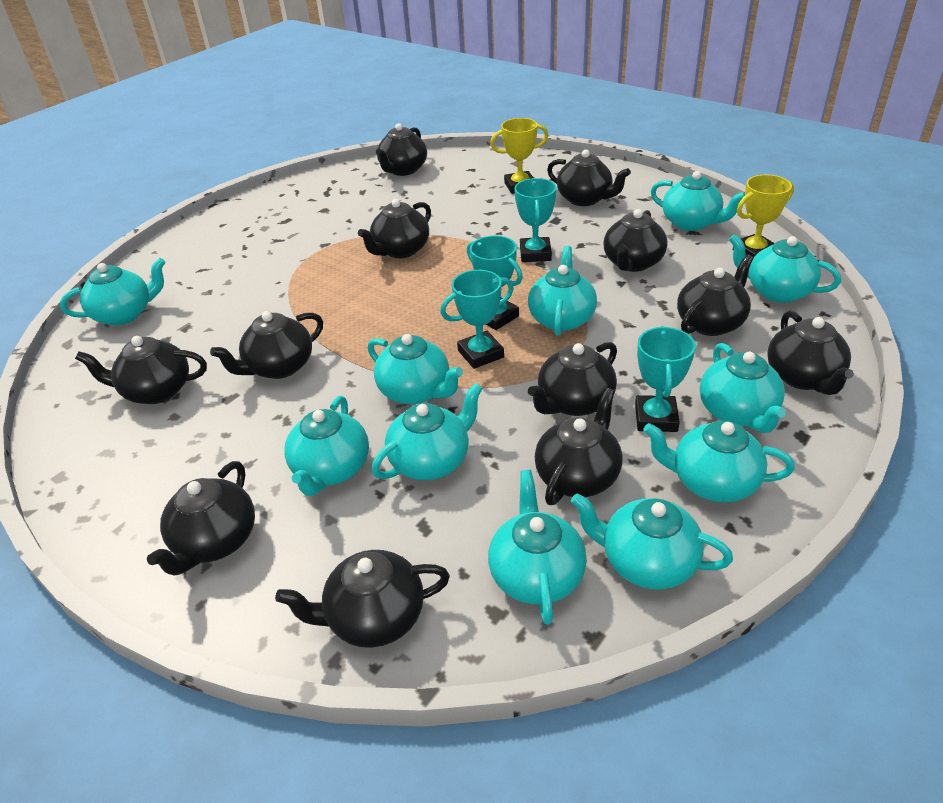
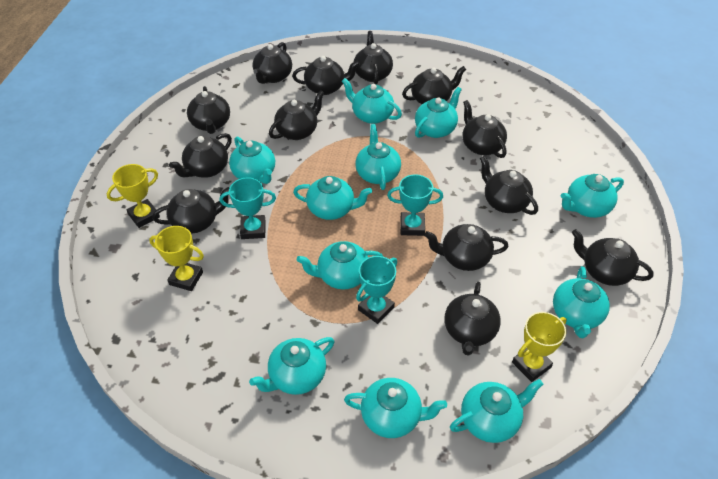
black teapot: [75,336,207,404] [147,461,255,576] [210,311,323,379] [275,550,450,648] [358,199,431,258] [376,123,427,176] [528,342,617,416] [535,388,623,505] [547,150,631,206] [604,209,668,272] [677,254,753,336] [767,311,854,395] = 12 -> [152,187,230,234] [169,133,232,178] [187,86,230,134] [253,42,292,84] [269,90,324,140] [292,56,360,95] [354,31,393,85] [402,66,466,104] [424,224,509,271] [444,282,501,356] [462,100,507,158] [480,156,538,215] [572,229,654,286] = 13
turquoise trophy: [440,270,514,369] [467,236,523,330] [514,178,557,262] [635,326,696,432] = 4 -> [220,177,276,239] [356,256,397,324] [387,174,443,236] = 3
yellow trophy: [490,118,548,194] [737,175,794,258] = 2 -> [106,164,160,228] [149,226,204,291] [512,312,567,382] = 3

